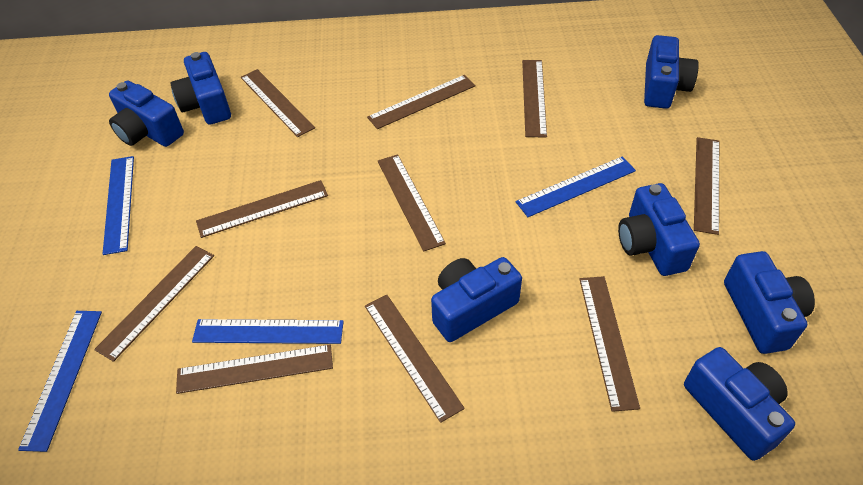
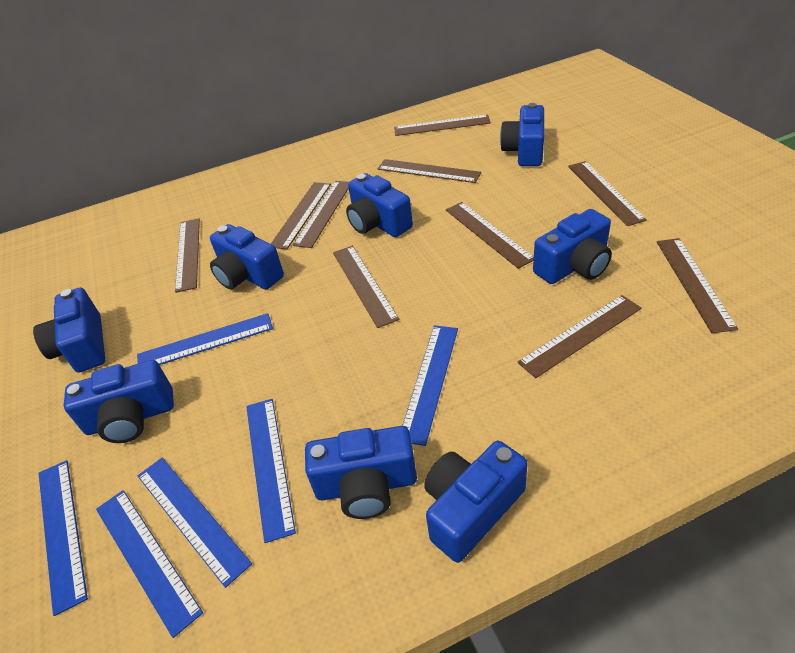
blue camera: [109,81,184,147] [170,52,231,125] [431,257,522,342] [618,183,700,276] [644,35,699,109] [684,347,795,461] [724,251,815,354] = 7 -> [33,287,105,373] [64,360,174,443] [210,224,284,289] [305,426,417,519] [346,173,413,237] [424,441,528,563] [500,103,544,166] [533,209,612,284] = 8
blue ruler: [18,311,102,452] [103,156,134,255] [192,319,344,344] [516,156,636,217] = 4 -> [39,460,88,616] [96,490,203,638] [137,313,273,365] [138,458,252,588] [246,399,296,543] [402,325,458,446] = 6

